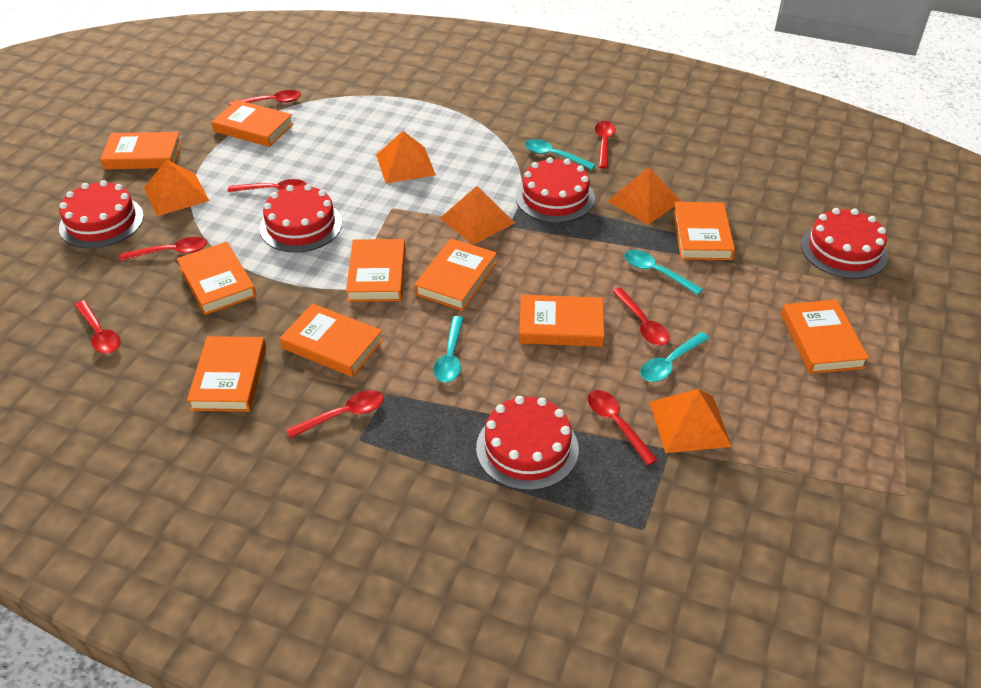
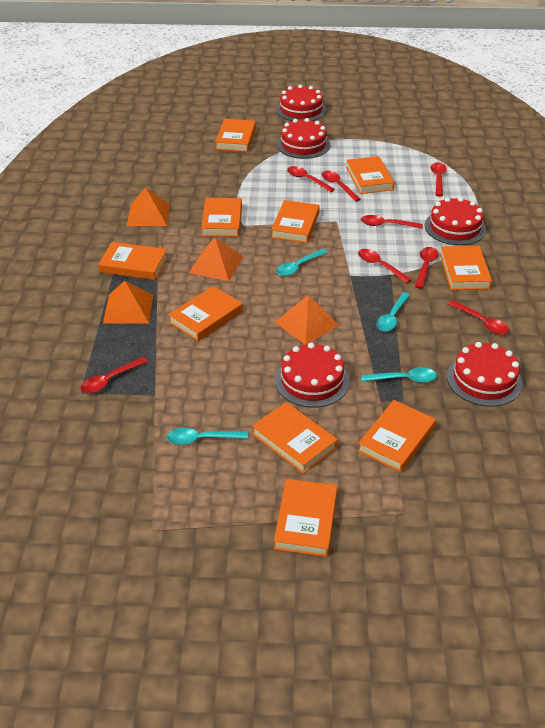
orange pyramid: [144,160,210,216] [376,131,436,183] [440,186,515,245] [608,167,682,225] [650,389,732,453] = 5 -> [103,280,153,324] [127,188,170,226] [189,237,243,281] [275,295,339,345] = 4

